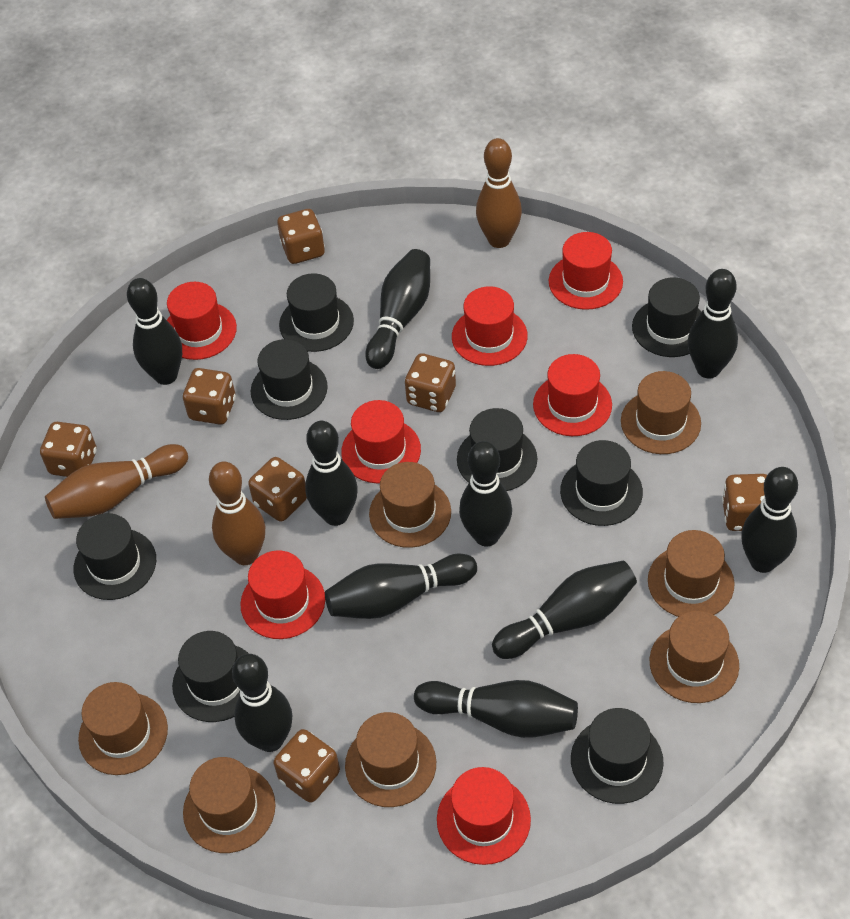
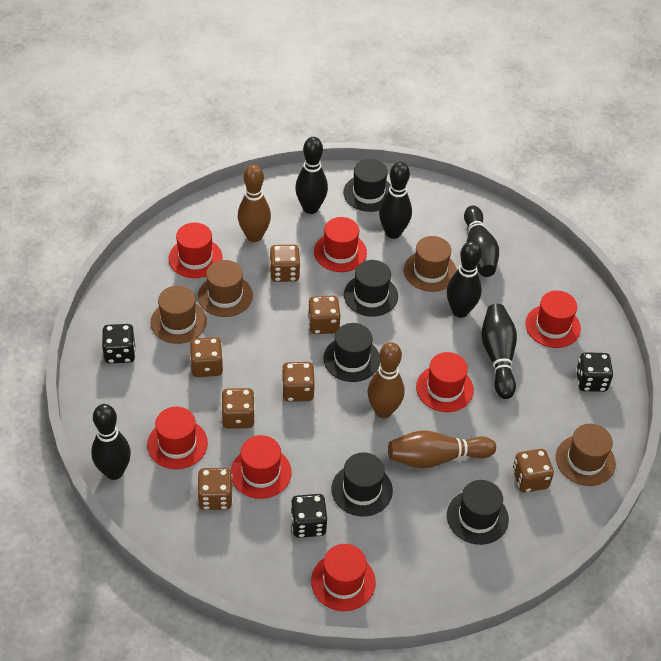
black bowling pin: [127,278,182,385] [232,654,292,752] [305,421,358,526] [325,554,477,619] [365,249,430,369] [414,680,578,738] [459,441,512,546] [492,561,637,659] [688,269,738,378] [741,467,798,573] = 10 -> [91,404,131,480] [295,137,328,214] [379,162,412,239] [447,241,482,318] [464,205,499,277] [481,304,517,399] = 6
black dice: none = 0 -> [102,324,136,364] [291,494,327,538] [576,352,613,392] = 3
black hat: [74,513,156,600] [172,631,249,722] [251,339,328,420] [279,273,354,352] [457,408,537,491] [560,440,643,526] [571,708,664,804] [632,277,702,357] = 8 -> [323,323,380,382] [331,452,393,517] [343,159,391,212] [344,260,398,317] [447,480,509,545] = 5
brown hat: [78,682,168,775] [183,757,276,853] [345,712,436,807] [369,462,451,548] [621,371,701,454] [648,530,735,617] [650,611,739,703] = 7 -> [151,286,207,344] [198,260,253,317] [404,236,457,292] [556,424,616,486] = 4

